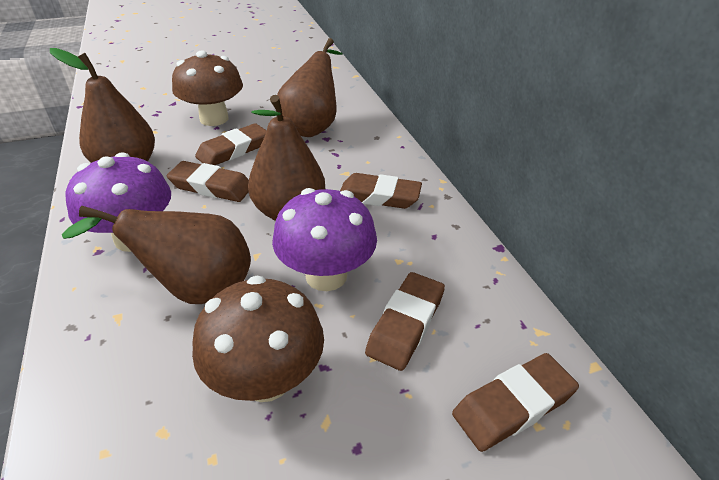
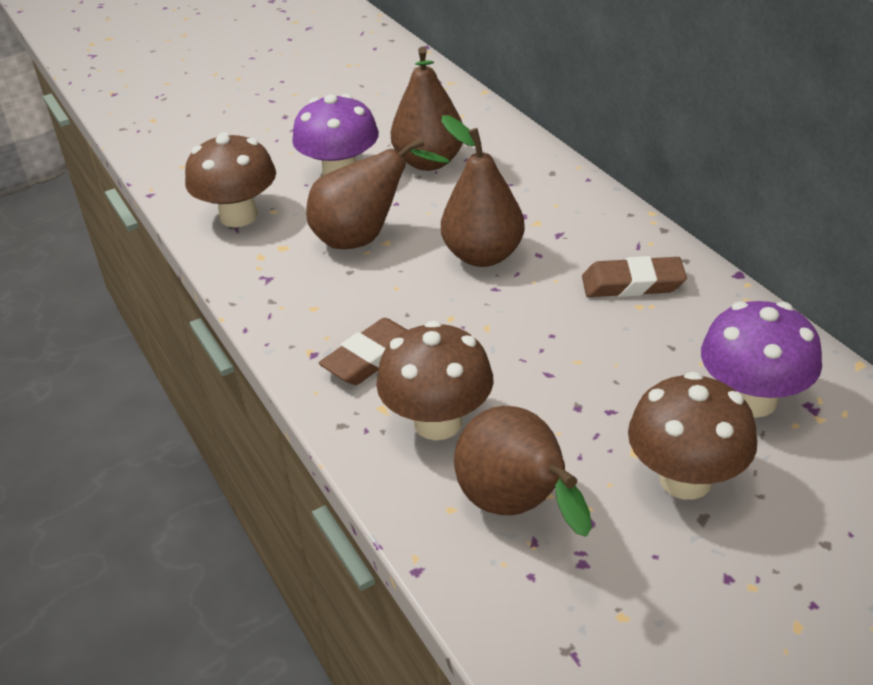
brown eraser: [167,161,249,202] [195,123,267,165] [340,173,422,209] [365,272,445,371] [452,353,579,452] = 5 -> [319,318,407,385] [582,256,687,297] = 2
brown mushroom: [172,50,243,126] [192,276,324,402] = 2 -> [185,132,276,227] [376,321,493,440] [628,372,757,500] = 3

